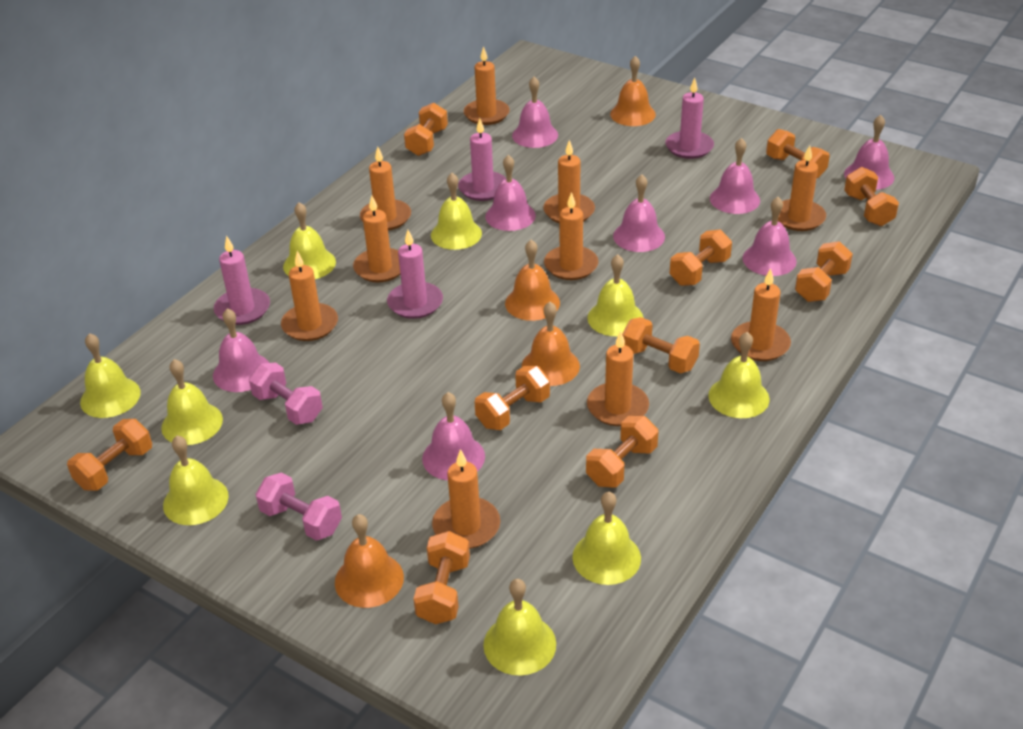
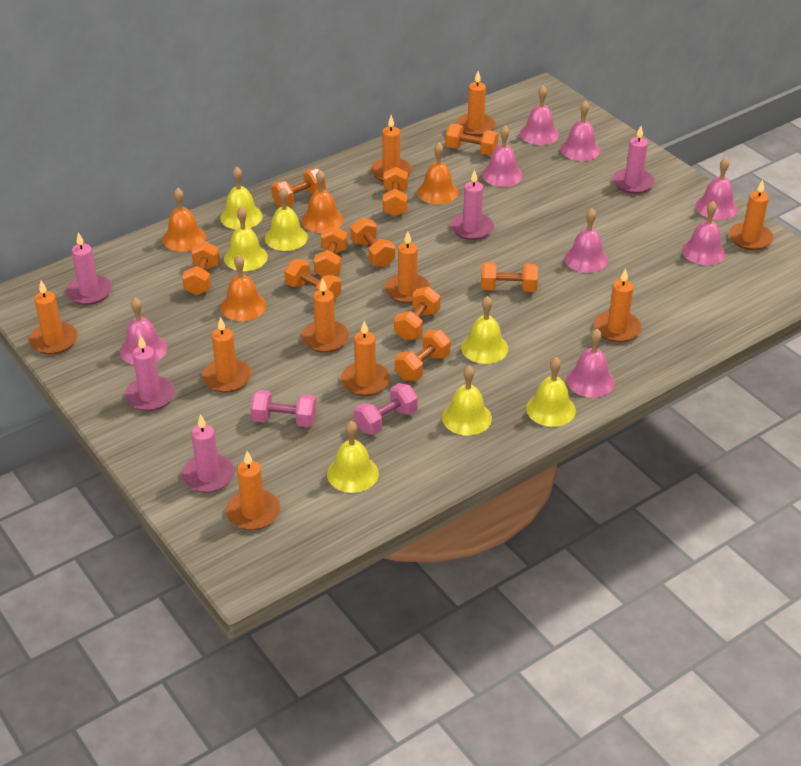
pink candle: [214,235,270,325] [387,230,443,319] [458,118,506,201] [665,78,714,159] = 4 -> [66,232,112,305] [125,335,175,411] [181,414,235,493] [450,169,494,240] [613,126,655,194] = 5
yellow bell: [80,333,141,418] [161,359,223,445] [163,436,229,525] [283,202,336,279] [431,173,482,250] [483,579,556,676] [572,492,641,585] [587,254,644,336] [708,332,770,418] = 9 -> [220,167,263,229] [224,207,268,271] [265,187,308,251] [327,421,379,493] [442,365,492,435] [461,296,508,364] [526,357,576,427] = 7

